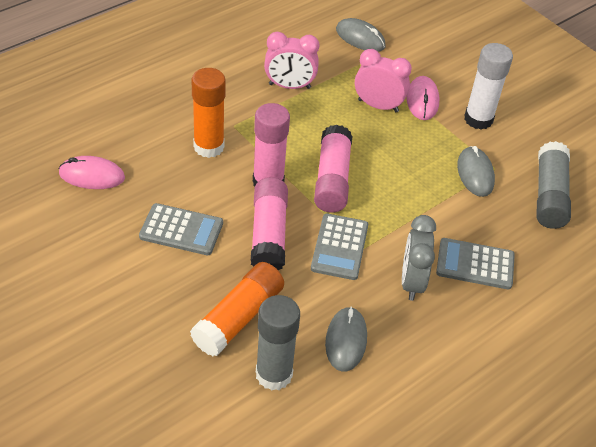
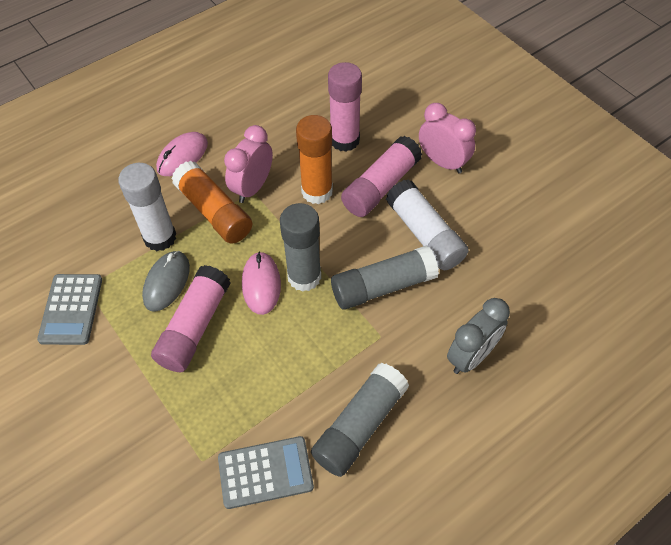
grey calculator: [139,203,223,255] [311,213,368,280] [436,238,515,289] = 3 -> [37,274,102,345] [218,436,314,509] = 2
grey glue stick: [256,295,300,390] [536,141,571,229] = 2 -> [280,203,321,292] [311,363,409,477] [331,245,439,310] = 3
grey mouse: [325,306,367,372] [336,18,386,52] [457,146,495,197] = 3 -> [142,251,190,312] = 1
white glue stick: [464,43,513,130] = 1 -> [118,163,176,251] [386,179,469,270] = 2

